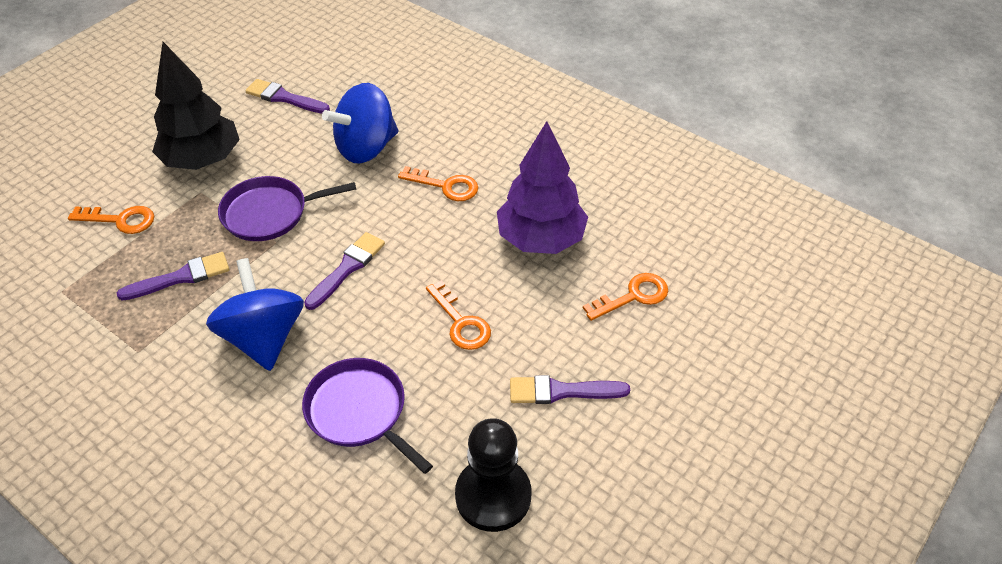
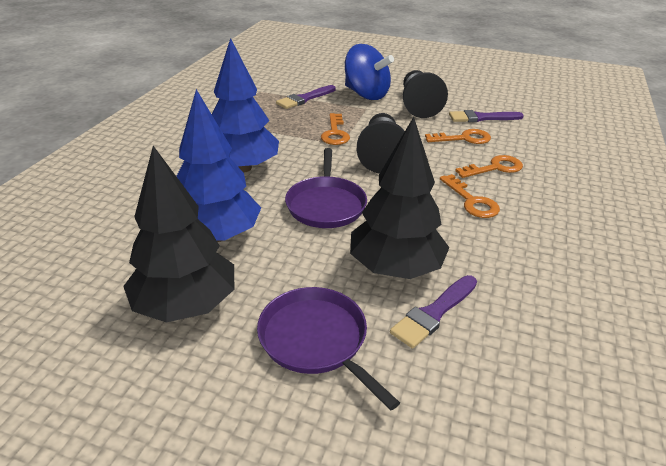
black pawn: [455,418,531,532] = 1 -> [357,113,405,173] [403,70,448,118] = 2
black tree: [152,42,240,170] = 1 -> [123,146,234,322] [350,117,449,279] = 2
blue spinning top: [206,258,304,371] [322,83,398,163] = 2 -> [345,44,394,100] = 1
blue tree: none = 0 -> [176,89,261,242] [212,38,279,173] = 2
purple brush: [117,252,229,301] [245,79,330,113] [304,232,385,310] [510,375,630,404] = 4 -> [276,85,336,109] [390,275,477,349] [449,110,524,122] = 3
purple tree: [497,121,588,254] = 1 -> none = 0

